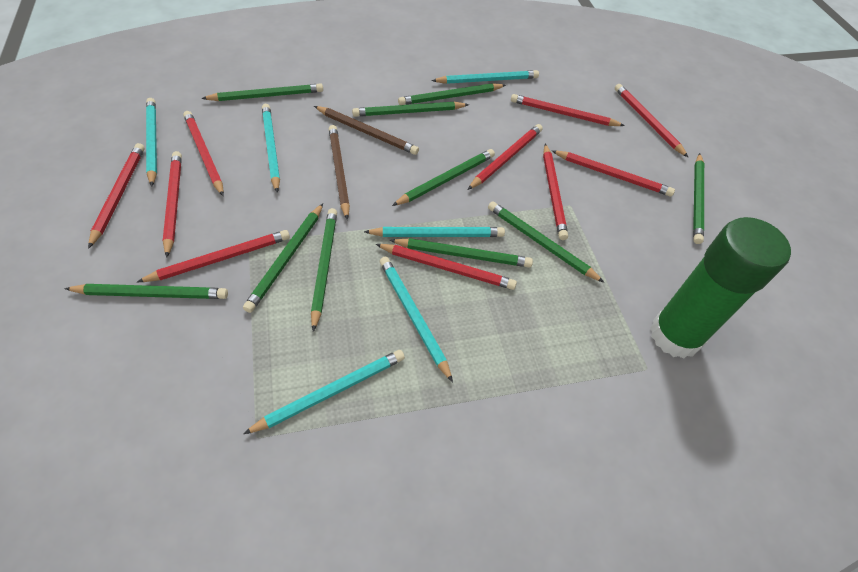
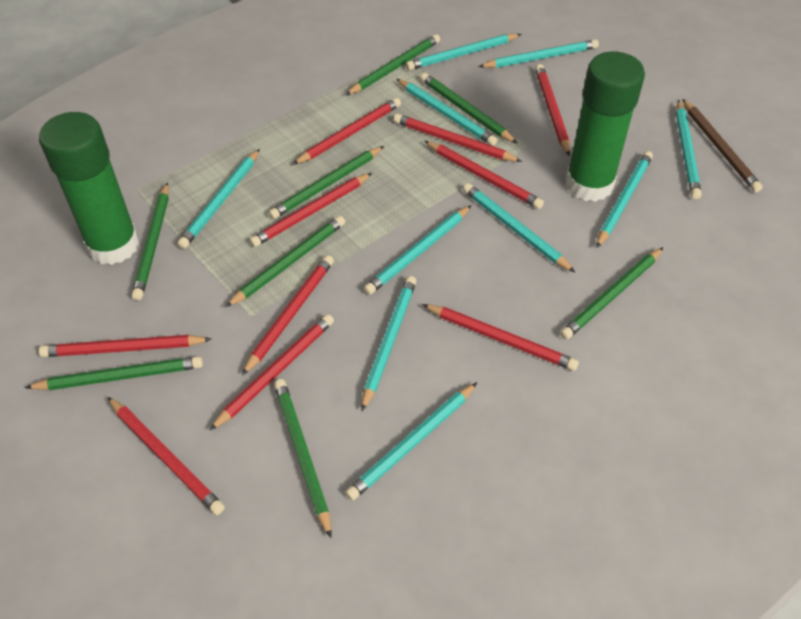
brown pencil: [314,106,419,155] [329,125,350,220] = 2 -> [682,99,763,192] = 1
green glue stick: [650,217,791,359] = 1 -> [39,112,139,265] [566,52,645,202] = 2
green pencil: [64,284,228,299] [201,83,323,101] [243,203,323,313] [311,208,337,332] [352,102,469,117] [389,238,533,268] [392,149,495,206] [398,83,506,105] [488,201,604,283] [693,153,704,244] = 10 -> [25,356,203,390] [132,182,169,300] [226,216,345,307] [269,146,384,219] [274,379,332,538] [346,34,440,95] [420,73,518,144] [560,247,663,339] = 8
turquoise pencil: [146,98,157,187] [243,350,405,434] [262,104,280,193] [364,227,505,237] [380,257,453,382] [431,70,539,84] = 6 -> [177,149,260,249] [345,382,477,501] [361,276,417,411] [364,205,471,295] [397,79,498,146] [406,34,521,70] [463,183,575,272] [478,39,599,68] [596,151,653,248] [676,100,702,199] = 10

